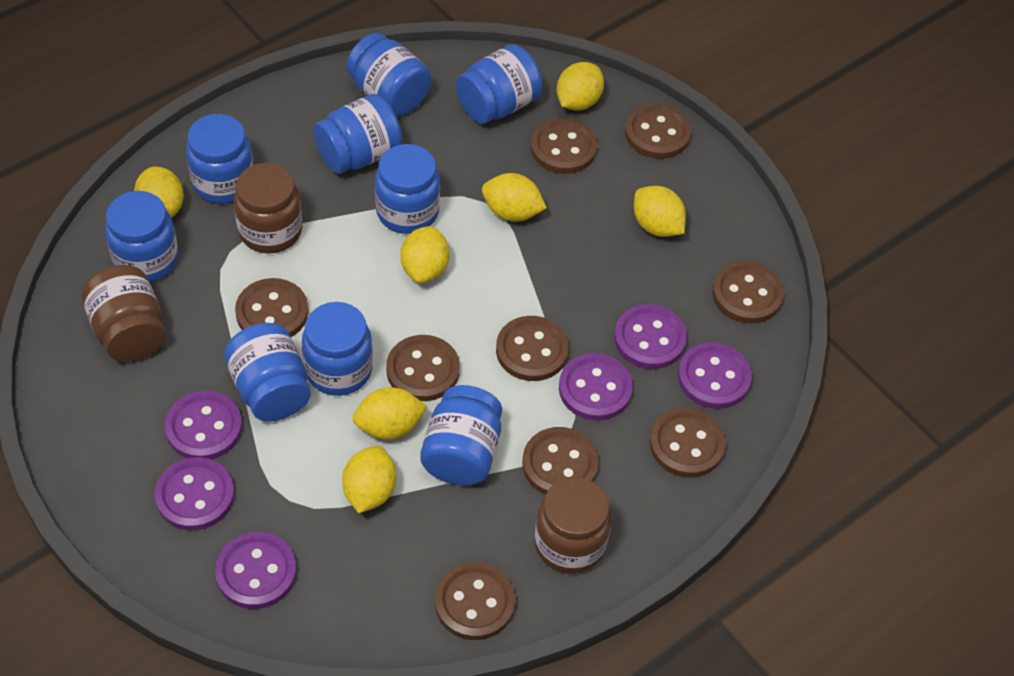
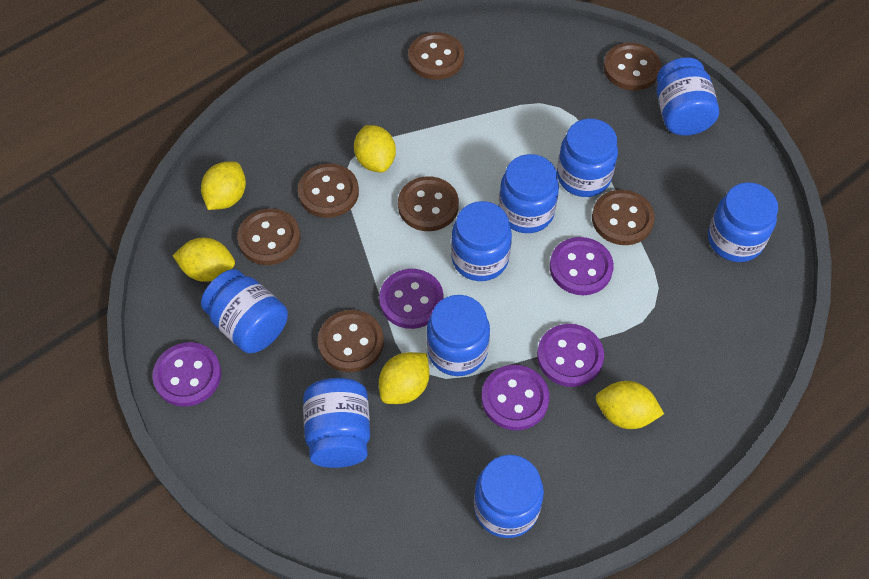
brown button: [235,278,308,337] [386,335,460,401] [435,562,515,640] [496,316,569,381] [522,427,599,495] [531,118,597,174] [625,103,691,159] [650,408,726,477] [712,261,784,323] = 9 -> [237,208,300,265] [298,164,359,218] [318,310,384,372] [398,176,459,231] [408,32,464,80] [592,190,655,245] [604,43,661,91] = 7
brown jar: [82,265,165,362] [234,163,302,254] [535,477,611,574] = 3 -> none = 0
purple button: [155,457,234,530] [165,391,242,460] [215,532,297,609] [559,353,633,421] [614,304,687,369] [678,342,752,409] = 6 -> [152,342,221,407] [379,269,444,329] [482,365,550,430] [537,324,604,387] [550,237,614,295] = 5
yellow lemon: [134,166,184,218] [342,446,396,513] [353,387,427,440] [401,226,450,283] [482,173,547,222] [556,62,604,111] [634,186,686,237] = 7 -> [172,238,235,282] [201,161,246,210] [354,125,396,172] [379,352,429,404] [596,381,664,429] = 5

